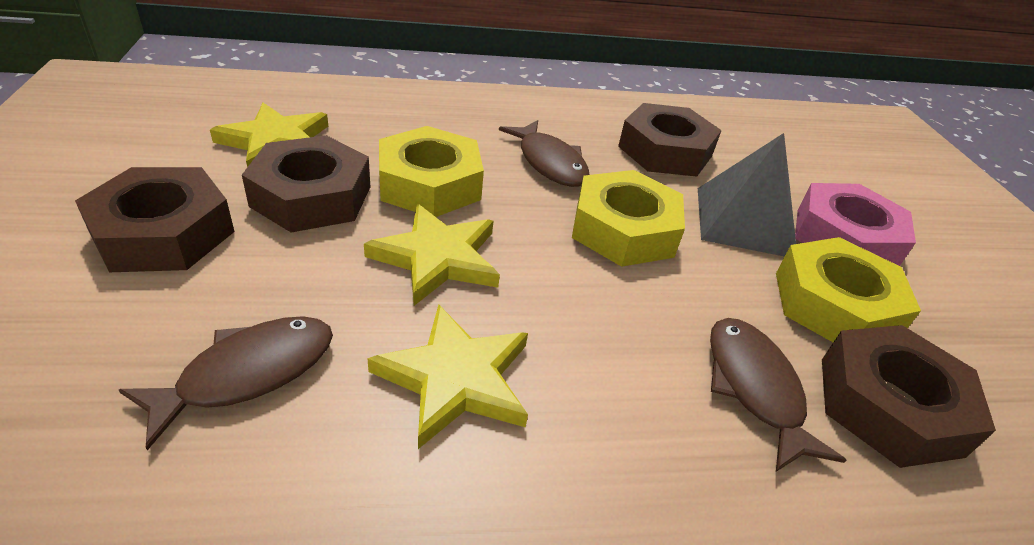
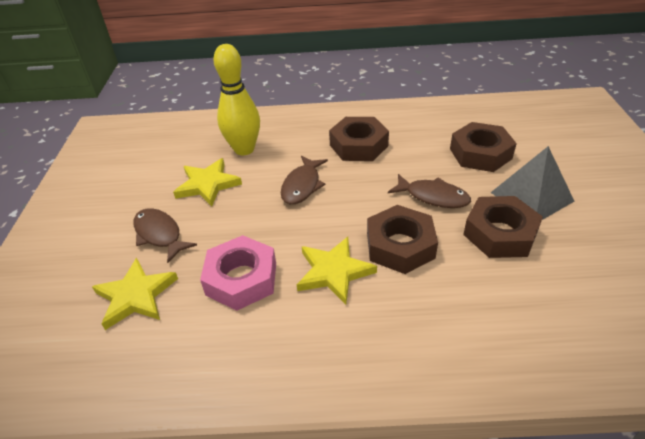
yellow bowling pin: none = 0 -> [213,44,260,155] = 1
yellow nut: [379,126,484,217] [572,170,685,267] [776,237,921,342] = 3 -> none = 0

